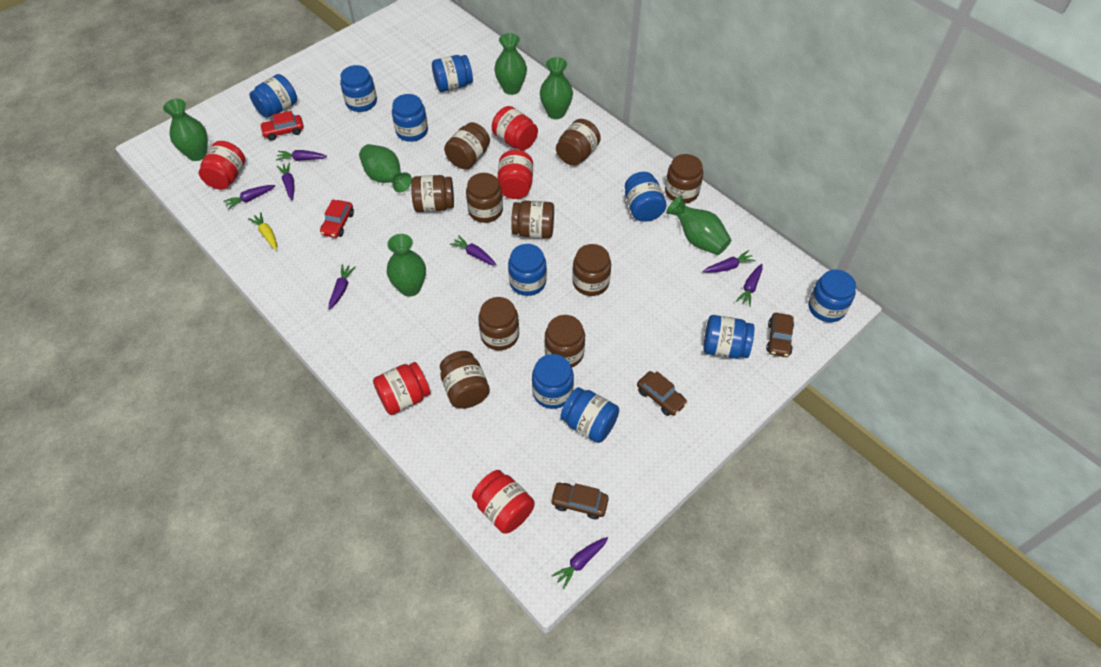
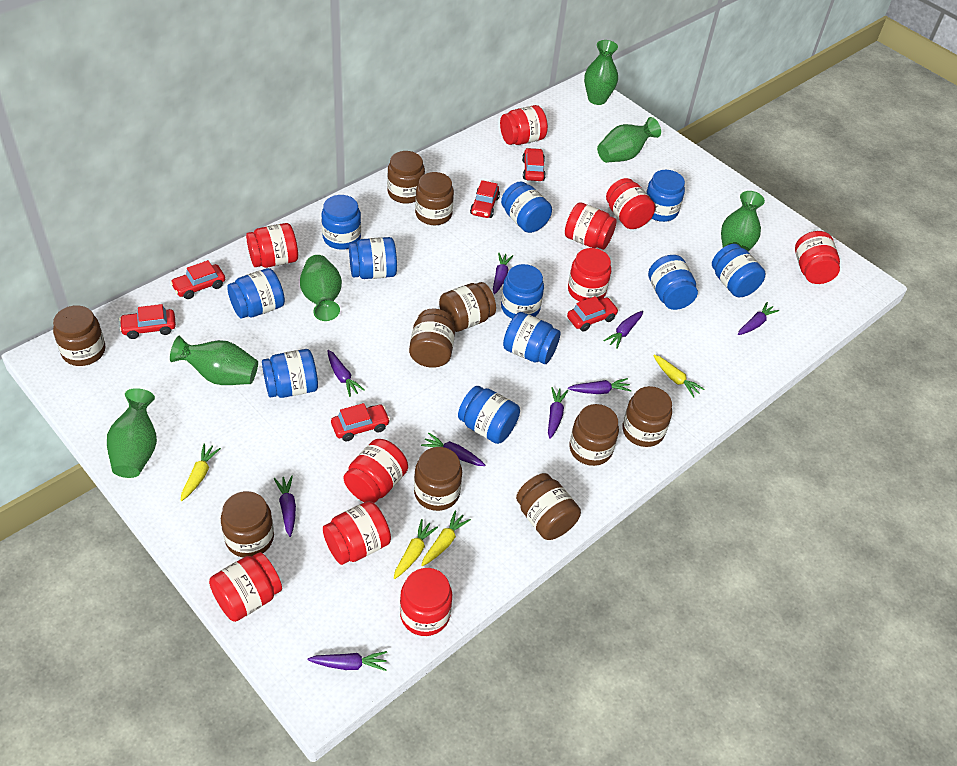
blue jar: [249,74,297,118] [340,65,377,112] [392,94,428,142] [432,55,473,92] [508,244,547,296] [532,354,574,409] [560,387,619,443] [625,172,667,222] [703,315,754,359] [808,270,856,322] = 10 -> [227,268,285,319] [262,349,318,398] [322,195,361,250] [349,237,397,279] [458,386,520,444] [501,181,552,233] [501,264,544,319] [503,312,560,364] [646,170,685,222] [648,255,698,310] [712,244,765,297] = 11
brown car: [550,483,609,519] [637,371,688,416] [766,313,794,357] = 3 -> none = 0
purple carrot: [223,185,275,210] [276,150,327,161] [277,162,294,200] [329,264,356,310] [450,235,496,266] [551,537,608,589] [703,250,756,273] [736,264,763,307] = 8 -> [274,475,296,537] [308,651,387,671] [327,350,365,397] [421,433,485,466] [493,253,513,294] [548,387,568,439] [568,378,632,394] [603,311,643,349] [738,302,779,335] = 9
red car: [260,111,304,141] [320,199,354,238] = 2 -> [119,304,176,339] [170,260,225,299] [331,403,390,441] [470,180,500,218] [522,148,546,181] [567,296,619,332] = 6
red jar: [199,141,245,190] [373,362,430,415] [472,470,534,533] [492,106,538,151] [497,150,533,199] = 5 -> [209,552,282,622] [246,223,298,268] [323,501,391,565] [343,439,408,503] [400,568,452,636] [500,105,548,145] [565,202,617,250] [568,248,611,302] [606,178,655,229] [795,231,840,284] = 10
yellow carrot: [248,212,277,250] = 1 -> [180,443,221,501] [394,519,438,579] [421,510,471,566] [653,355,704,398] = 4

